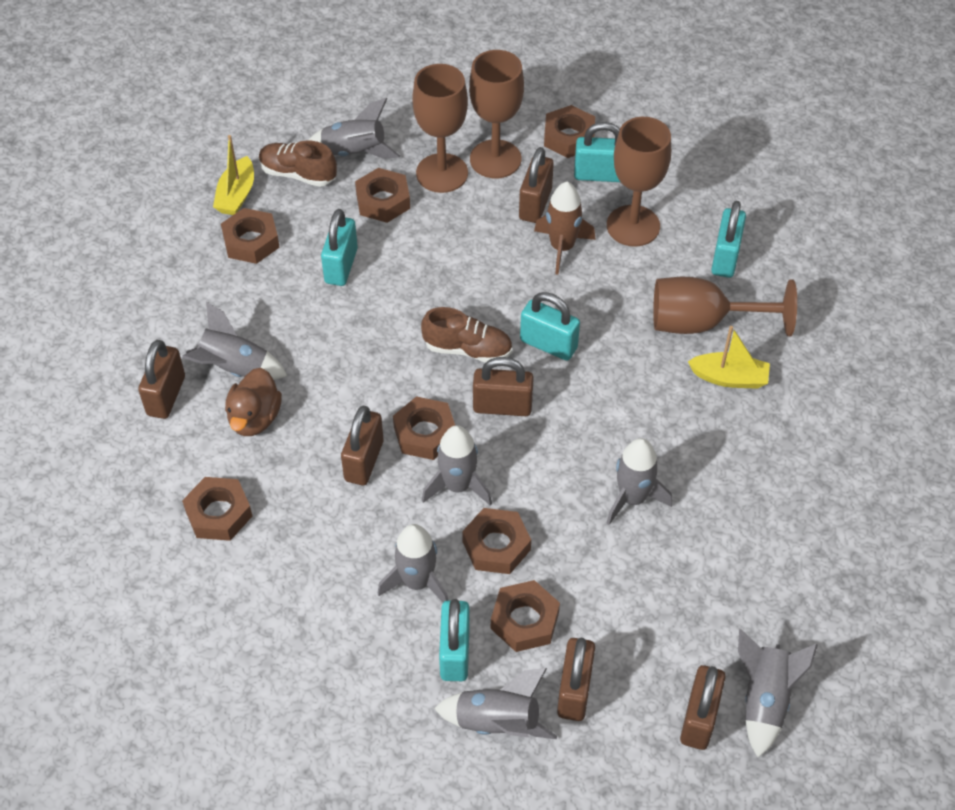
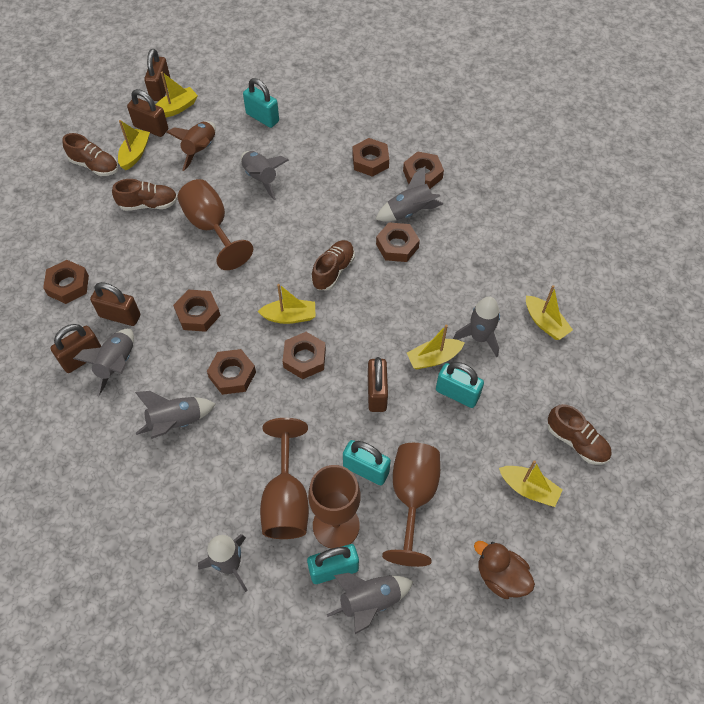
brown padlock: [138,340,185,419] [341,406,383,485] [473,357,534,416] [519,147,554,223] [557,638,595,721] [680,665,726,750] = 6 -> [50,324,101,373] [90,282,140,326] [127,89,168,137] [144,49,170,101] [368,357,388,412] = 5
brown shoe: [259,141,337,187] [421,307,513,362] = 2 -> [63,133,118,176] [112,179,178,211] [311,240,355,290] [548,404,612,465] = 4
turquoise padlock: [321,209,358,286] [439,599,470,681] [520,292,580,361] [574,122,620,182] [711,201,746,278] = 5 -> [243,78,279,128] [307,544,359,584] [343,440,391,485] [436,362,484,408] = 4
yellow boat: [213,135,254,215] [688,326,770,389] = 2 -> [118,120,150,170] [156,72,198,117] [257,284,316,324] [407,325,465,369] [499,460,563,507] [526,285,573,340] = 6

